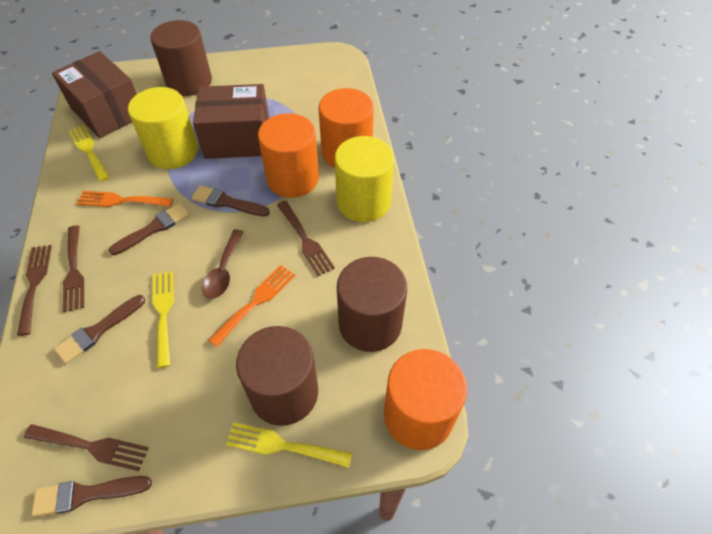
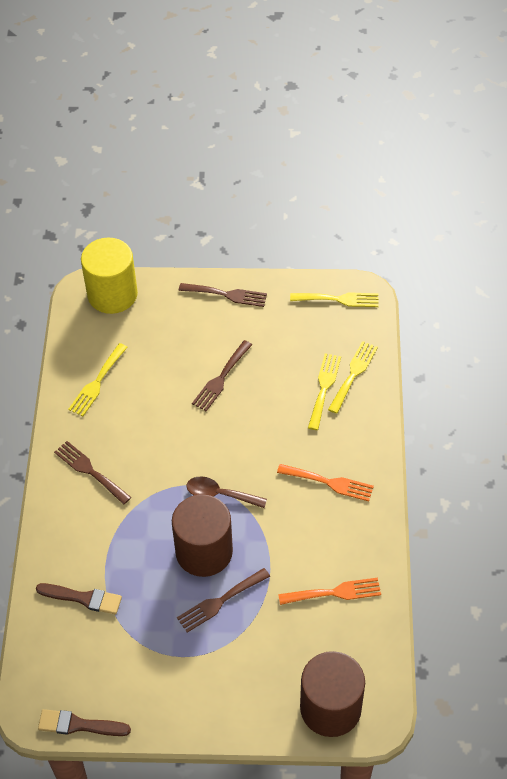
brown box: [52,51,137,138] [193,84,269,159] = 2 -> none = 0
brown brush: [31,476,152,517] [54,295,145,364] [108,203,190,255] [191,185,270,217] = 4 -> [36,583,122,614] [38,709,131,736] = 2
brown cylinder: [150,20,212,96] [236,326,318,426] [337,257,407,352] = 3 -> [172,494,233,577] [300,651,365,737] = 2
orange cylinder: [258,113,319,198] [319,88,374,168] [384,349,467,450] = 3 -> none = 0
yellow cylinder: [128,87,198,169] [335,136,394,222] = 2 -> [81,238,138,314] = 1
yellow fork: [69,125,110,182] [153,271,174,368] [226,422,352,468] = 3 -> [68,343,127,416] [290,292,379,307] [308,353,341,430] [328,341,378,414] = 4

